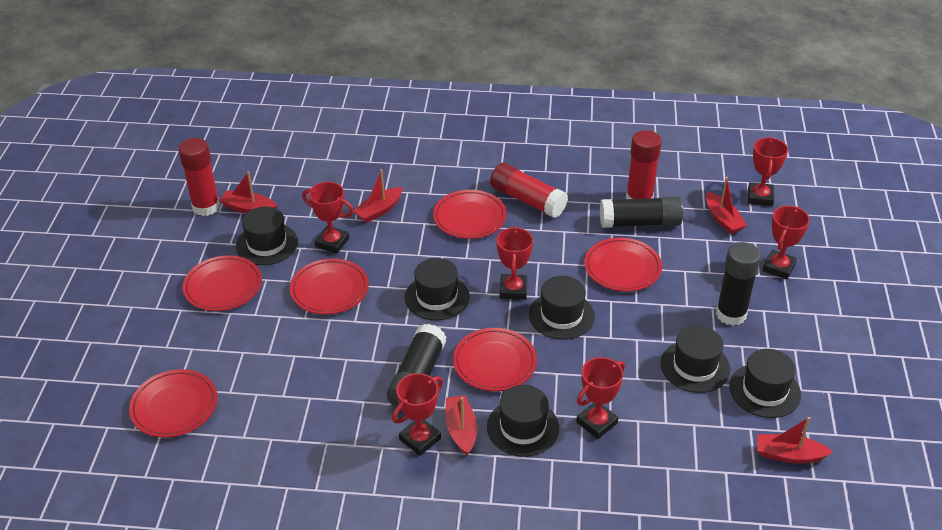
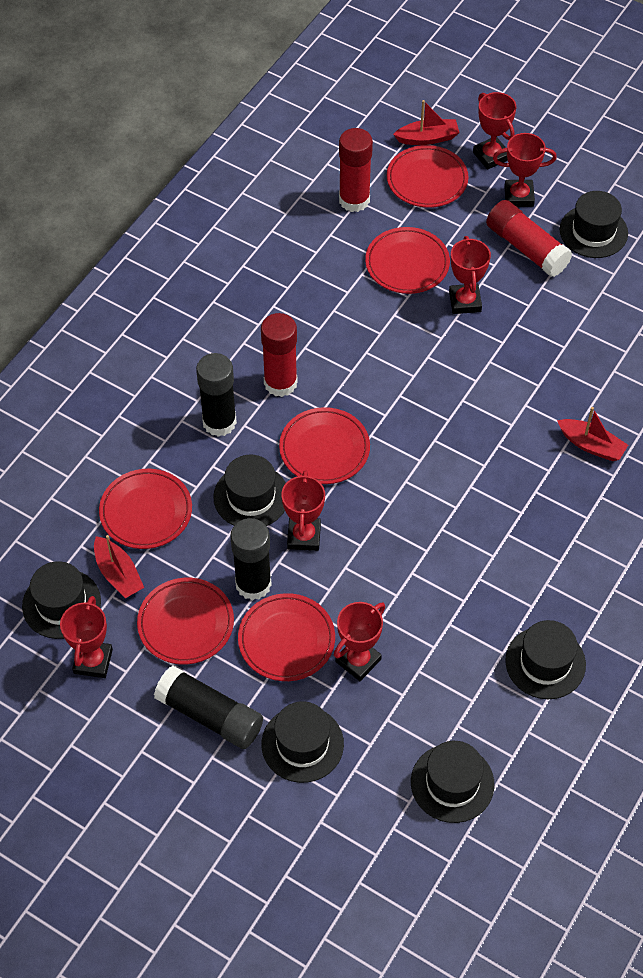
red boat: [219,171,277,213] [353,169,403,223] [446,395,477,455] [706,177,747,234] [757,417,833,463] = 5 -> [94,535,144,598] [393,100,460,145] [557,407,628,461] = 3

